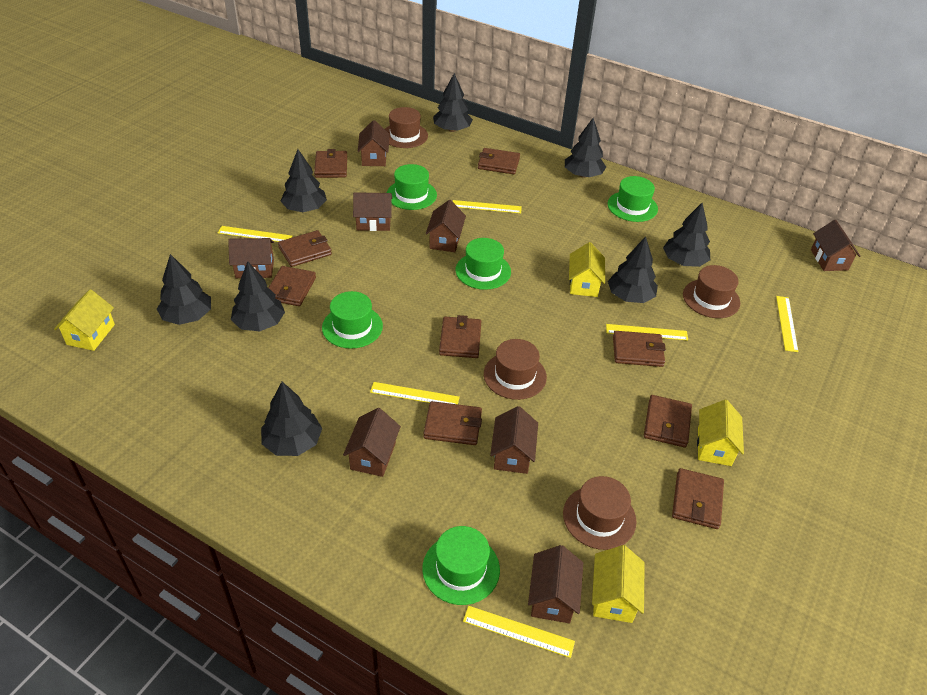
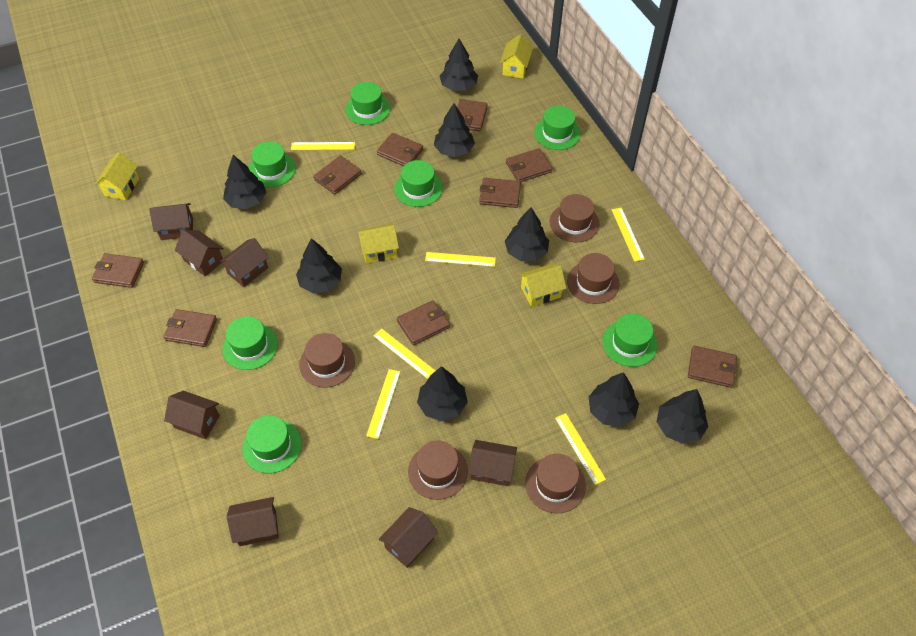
brown hat: [385,107,428,148] [484,339,547,400] [563,476,637,550] [683,265,740,318] = 4 -> [299,333,355,388] [408,440,468,500] [525,454,586,514] [550,194,599,242] [567,253,620,304] = 5
brown house: [228,238,274,278] [343,408,401,477] [353,192,392,231] [358,120,390,166] [426,200,466,252] [490,406,538,474] [528,545,583,623] [811,220,861,271] = 8 -> [149,203,193,240] [164,391,220,439] [175,230,224,276] [219,238,269,287] [227,497,279,546] [379,507,438,568] [468,440,517,486] = 7
green hat: [322,291,383,349] [387,164,437,210] [422,526,500,605] [456,238,511,290] [608,176,658,222] = 5 -> [222,316,278,370] [242,415,302,473] [249,141,296,188] [345,82,390,125] [394,160,443,207] [534,106,581,150] [603,313,658,367] = 7

